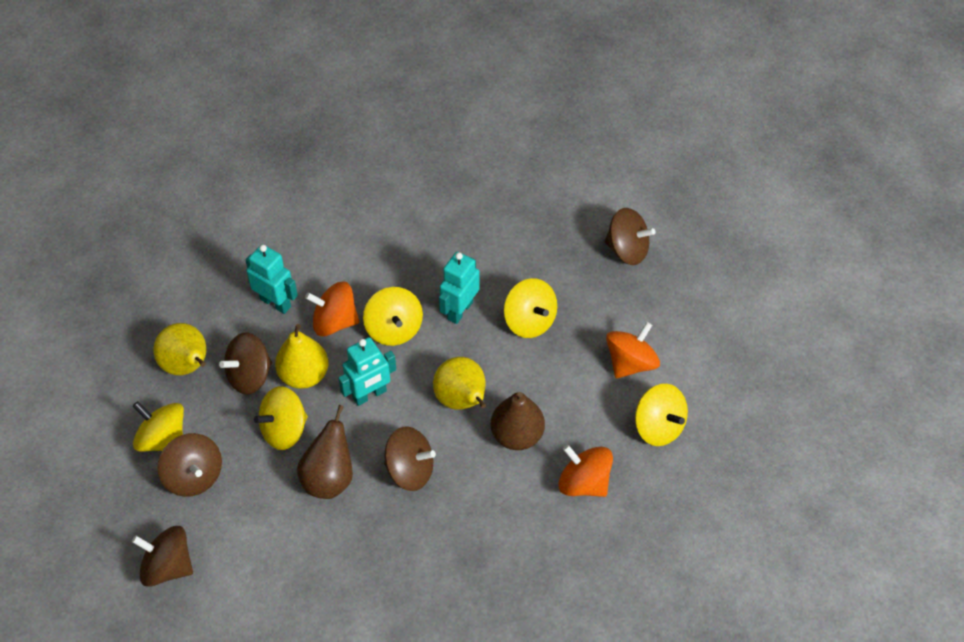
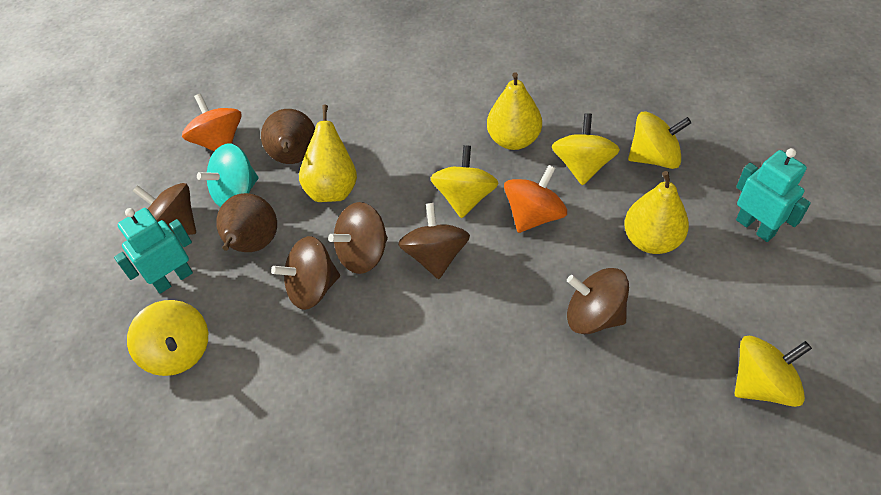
orange spinning top: [305,281,359,336] [558,445,613,497] [606,322,660,379] = 3 -> [182,94,242,151] [504,165,567,233] = 2
turquoise robot: [245,244,298,314] [338,337,396,406] [439,252,480,324] = 3 -> [114,208,193,294] [736,148,811,242] = 2
turquoise spinning top: none = 0 -> [197,144,258,207] = 1

